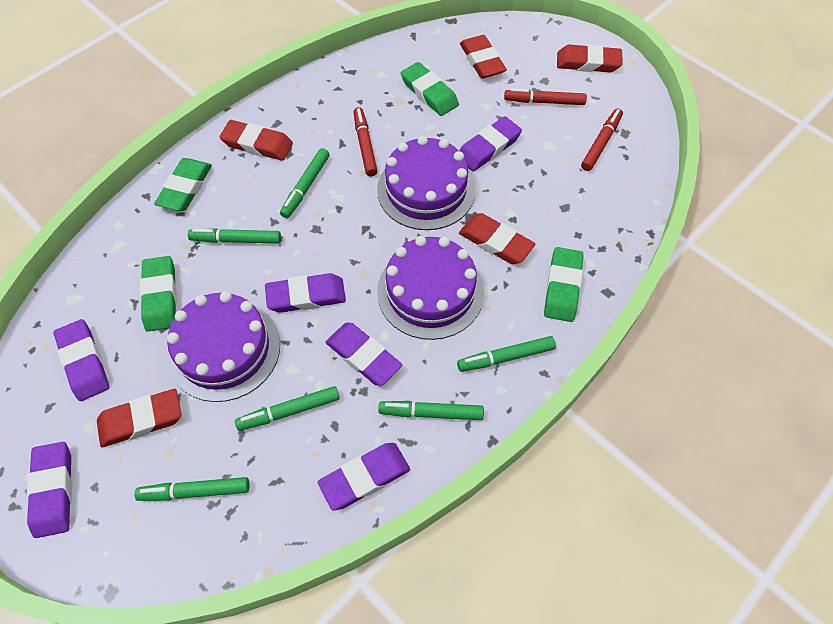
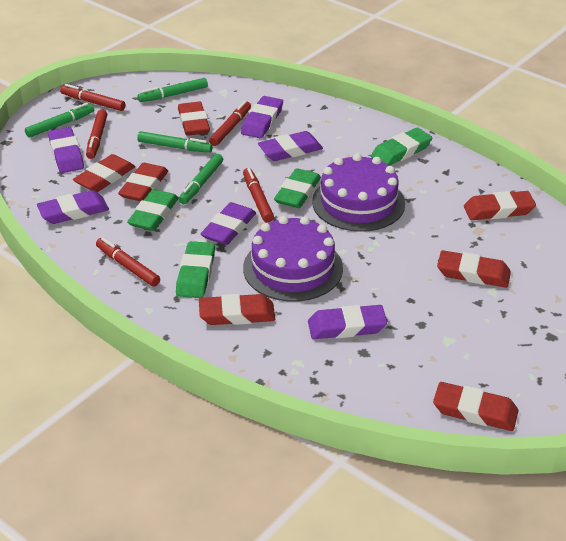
green marker: [135,477,249,501] [188,228,281,244] [235,386,340,431] [280,148,330,218] [378,401,484,420] [457,336,556,372] = 6 -> [25,103,94,138] [137,131,213,153] [138,78,208,102] [178,154,223,204] = 4
purple cake: [167,291,280,402] [377,136,476,230] [377,236,484,340] = 3 -> [243,216,343,302] [312,154,405,232] = 2
red eraser: [97,389,182,447] [220,120,293,161] [459,213,535,264] [460,35,507,79] [557,45,623,72] = 5 -> [73,154,135,192] [118,163,168,201] [178,102,210,136] [199,294,275,325] [433,382,518,431] [437,250,511,288] [464,191,536,220] = 7
red marker: [354,107,377,177] [504,88,587,105] [581,108,623,171] = 3 -> [60,84,125,111] [86,110,107,159] [96,238,160,287] [209,101,251,146] [243,168,274,222] = 5

